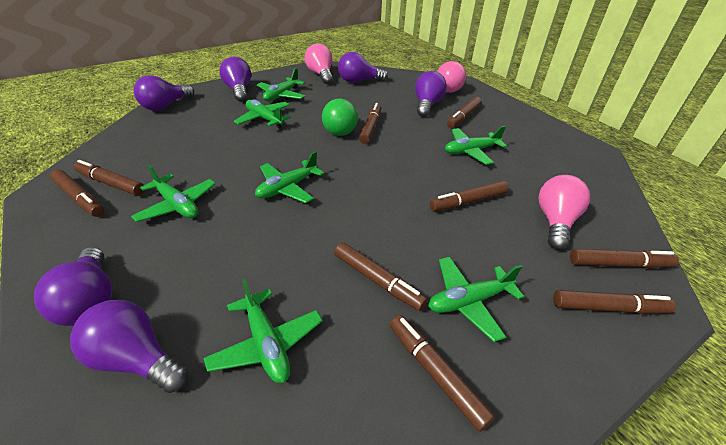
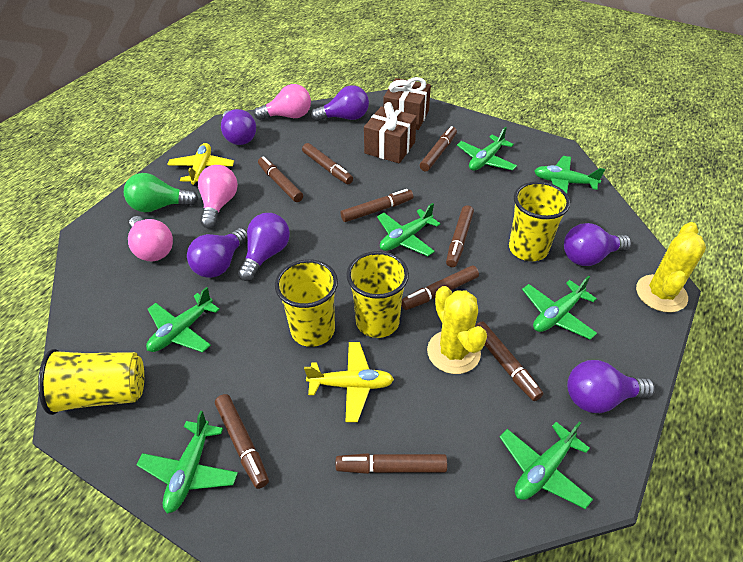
brown gift: none = 0 -> [364,102,417,163] [383,77,431,130] = 2
yellow cactus: none = 0 -> [427,286,487,374] [636,222,706,312] = 2
yellow cup: none = 0 -> [38,349,144,415] [275,259,338,347] [346,251,409,338] [509,181,570,261] = 4
yellow plane: none = 0 -> [167,143,234,186] [304,342,394,422] = 2

